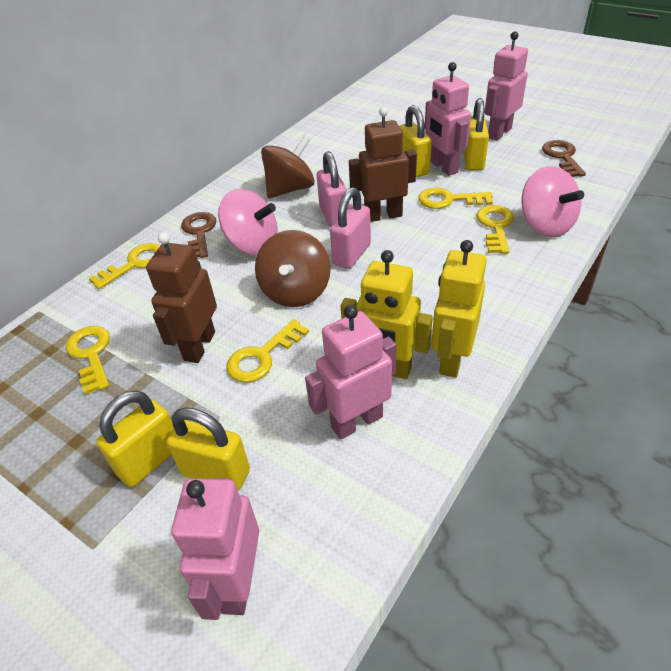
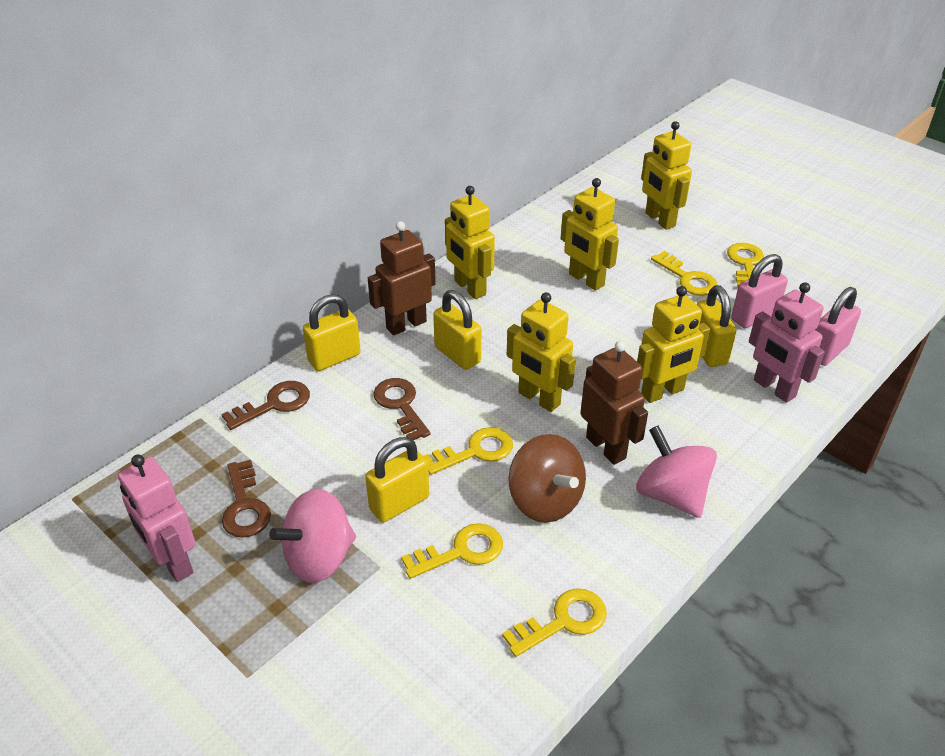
brown key: [181,212,217,258] [542,140,586,177] = 2 -> [222,381,310,430] [222,460,271,538] [373,378,431,440] = 3
brown spinning top: [255,230,331,307] [261,135,315,198] = 2 -> [509,434,586,523] = 1
pink robot: [171,478,259,620] [305,305,396,440] [425,62,471,176] [484,31,528,141] = 4 -> [118,454,196,582] [749,282,825,403] = 2
yellow robot: [341,250,433,379] [431,240,487,378] = 2 -> [445,186,495,299] [507,292,576,412] [561,178,619,291] [637,286,710,403] [641,121,692,230] = 5

